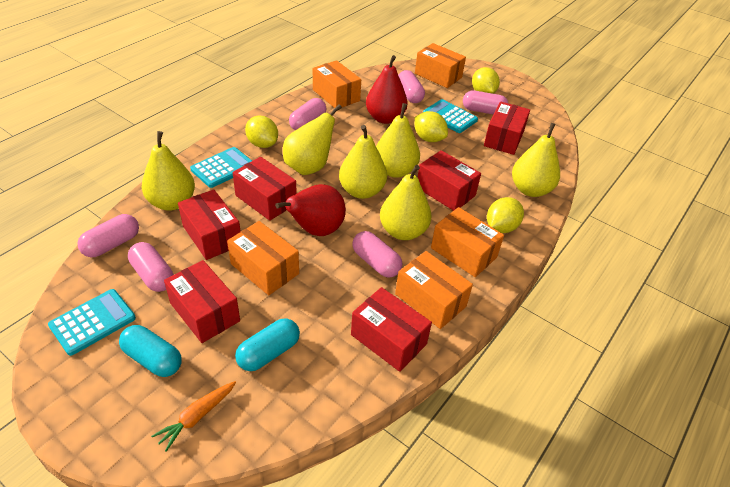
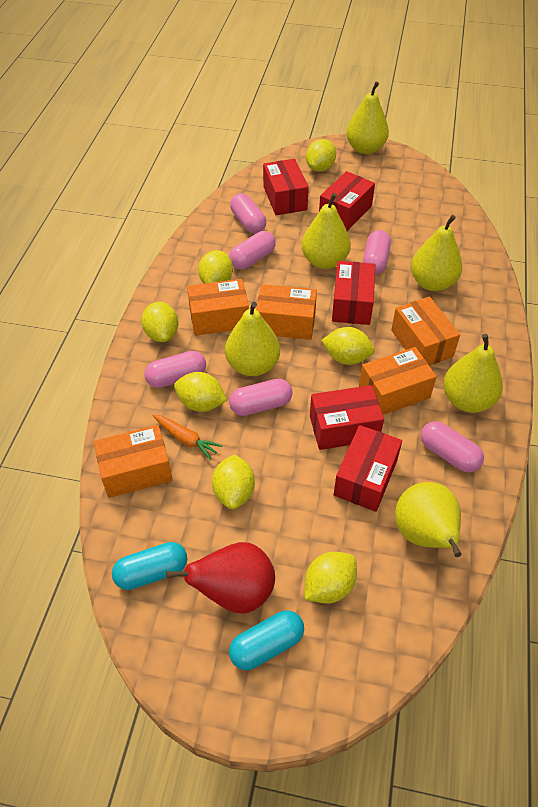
red box: [164,260,240,343] [178,189,241,260] [233,157,297,221] [351,287,432,372] [418,150,481,211] [484,101,530,155] = 6 -> [263,159,309,215] [310,385,384,450] [319,171,375,231] [332,261,375,325] [334,425,402,512] = 5
red pear: [275,184,346,236] [366,55,408,124] = 2 -> [166,542,275,614] = 1
turquoise calculator: [48,289,136,356] [190,147,252,188] [423,99,478,133] = 3 -> none = 0
yellow lemon: [245,116,278,148] [414,111,448,142] [472,67,500,94] [487,197,524,233] = 4 -> [141,302,179,342] [174,372,227,412] [198,250,233,284] [212,454,255,509] [305,552,357,604] [306,139,336,172] [321,327,375,365] = 7

